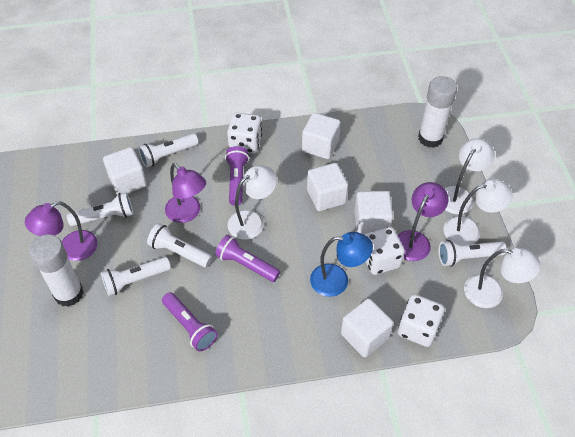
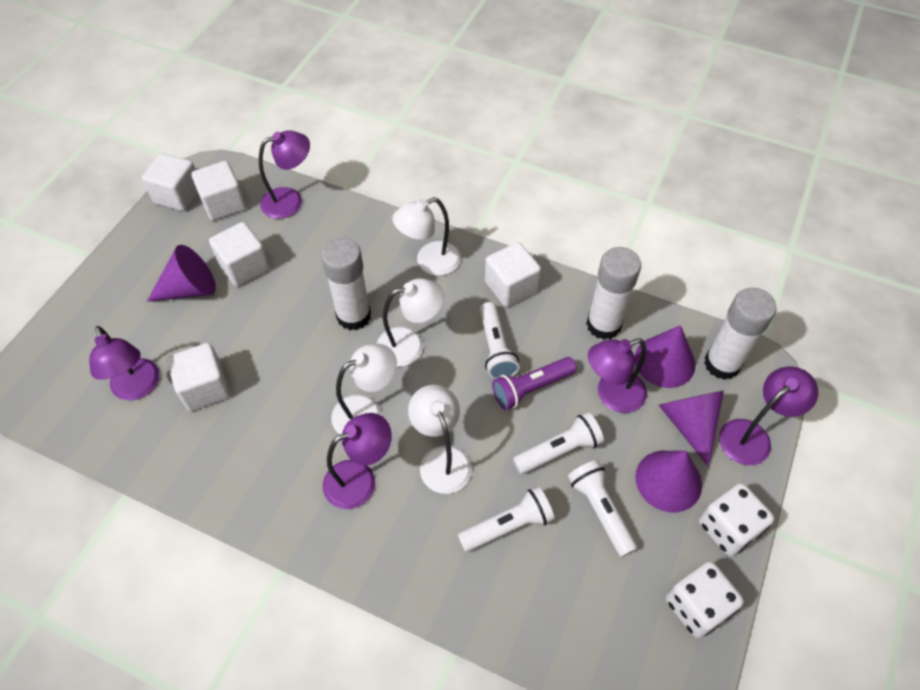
blue lamp: [310,232,373,297] = 1 -> none = 0
purple cone: none = 0 -> [147,245,216,302] [635,325,696,388] [635,451,702,512] [659,390,724,467] = 4
purple flashlight: [162,292,218,351] [215,234,280,282] [225,146,249,206] = 3 -> [492,357,577,410] = 1
purple lamp: [25,201,97,261] [165,163,206,223] [398,182,449,261] = 3 -> [89,326,159,401] [259,130,310,219] [323,413,392,509] [588,338,647,413] [719,367,818,465] = 5
white dice: [227,113,262,154] [365,227,405,275] [398,294,444,347] = 3 -> [666,561,744,638] [699,483,774,556] = 2
white flashlight: [67,192,133,226] [101,257,171,296] [138,133,199,168] [147,223,212,267] [438,240,507,267] = 5 -> [458,487,554,552] [480,302,520,379] [513,412,604,474] [568,460,637,557] = 4
white glue stick: [29,235,84,307] [418,76,457,148] = 2 -> [321,238,371,330] [586,247,641,340] [704,288,777,380] = 3

